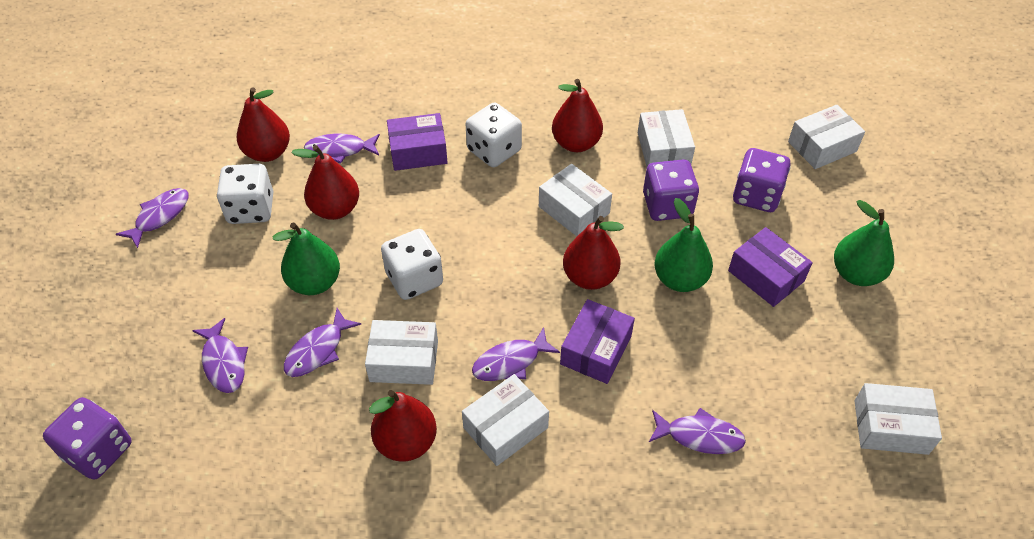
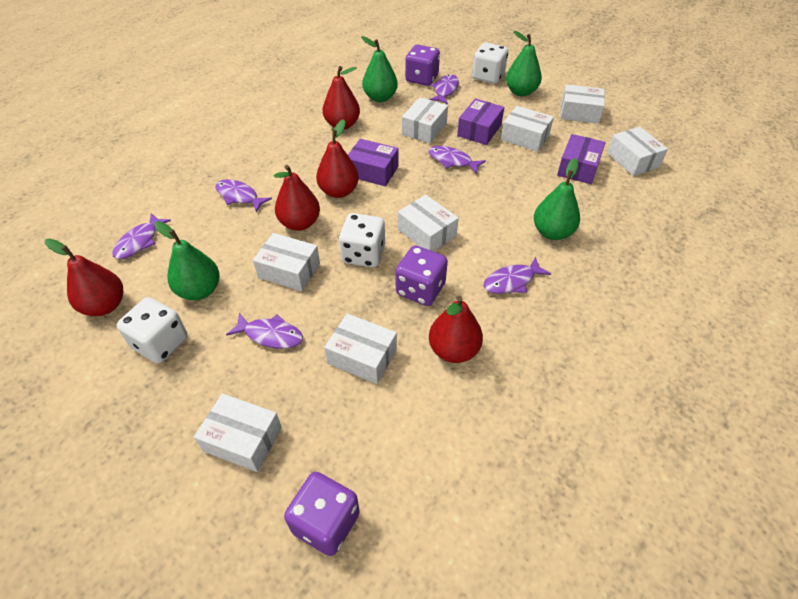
green pear: [273,223,340,295] [654,198,713,292] [834,200,894,286] = 3 -> [154,221,220,300] [361,36,398,102] [506,31,542,96] [534,158,580,240] = 4
white box: [365,320,438,385] [462,374,549,466] [539,164,612,236] [638,109,695,166] [788,105,865,169] [854,383,942,455] = 6 -> [194,393,282,472] [253,233,320,291] [324,313,397,384] [398,195,459,252] [402,97,448,143] [501,106,554,152] [560,84,605,124] [607,127,668,176] = 8

